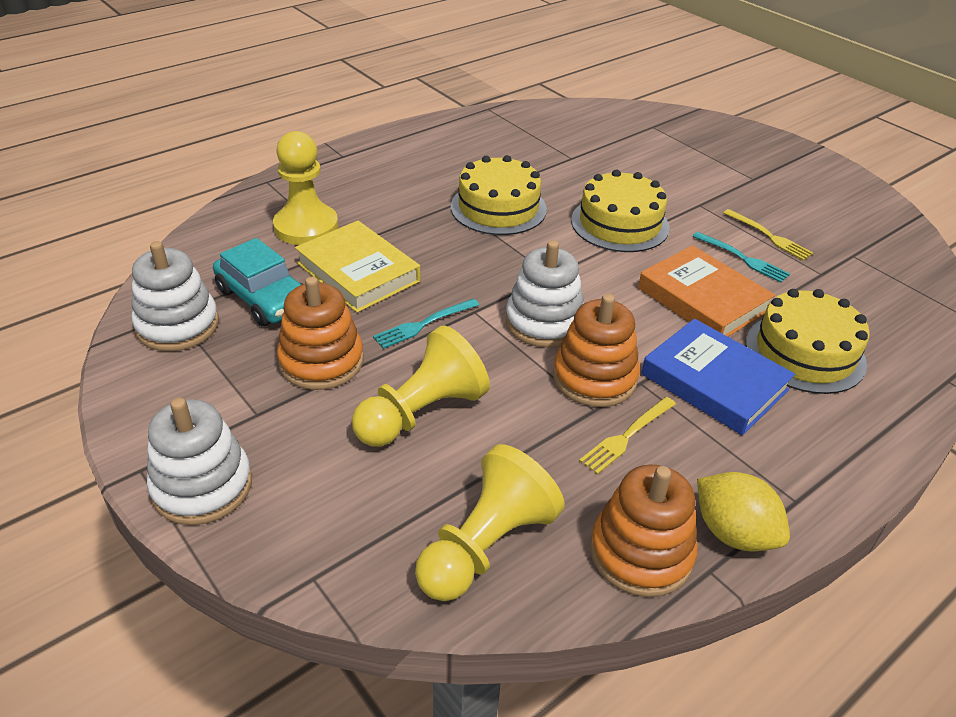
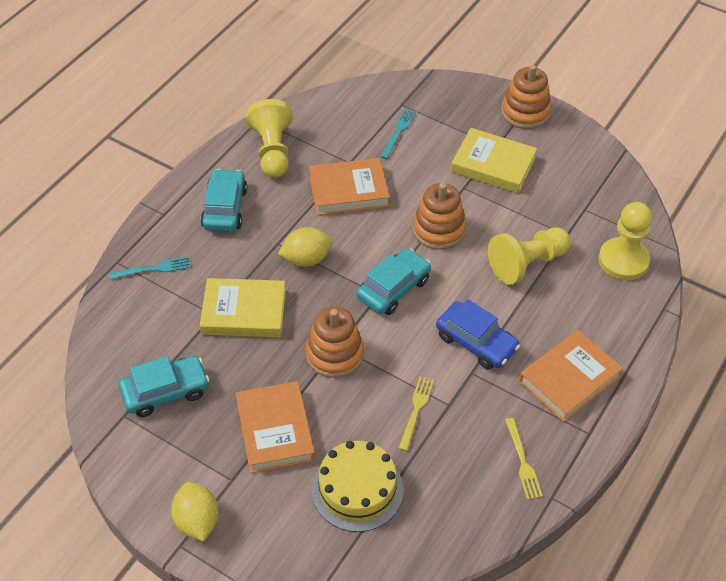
blue book: [641,319,795,435] = 1 -> none = 0
blue car: none = 0 -> [436,299,520,370] = 1
orange book: [638,245,775,337] = 1 -> [236,381,315,473] [309,158,390,215] [519,330,623,422] = 3
turquoise car: [213,238,303,326] = 1 -> [119,356,210,417] [201,169,247,232] [357,248,431,315] = 3
white stacking toy: [132,241,219,351] [147,398,252,525] [505,240,584,348] = 3 -> none = 0
yellow book: [295,221,421,313] = 1 -> [200,278,286,337] [451,128,537,193] = 2
yellow cake: [451,155,547,235] [571,170,670,252] [746,289,870,394] = 3 -> [312,441,404,532] = 1
yellow lemon: [697,472,790,551] = 1 -> [171,482,219,541] [278,227,333,267] = 2

